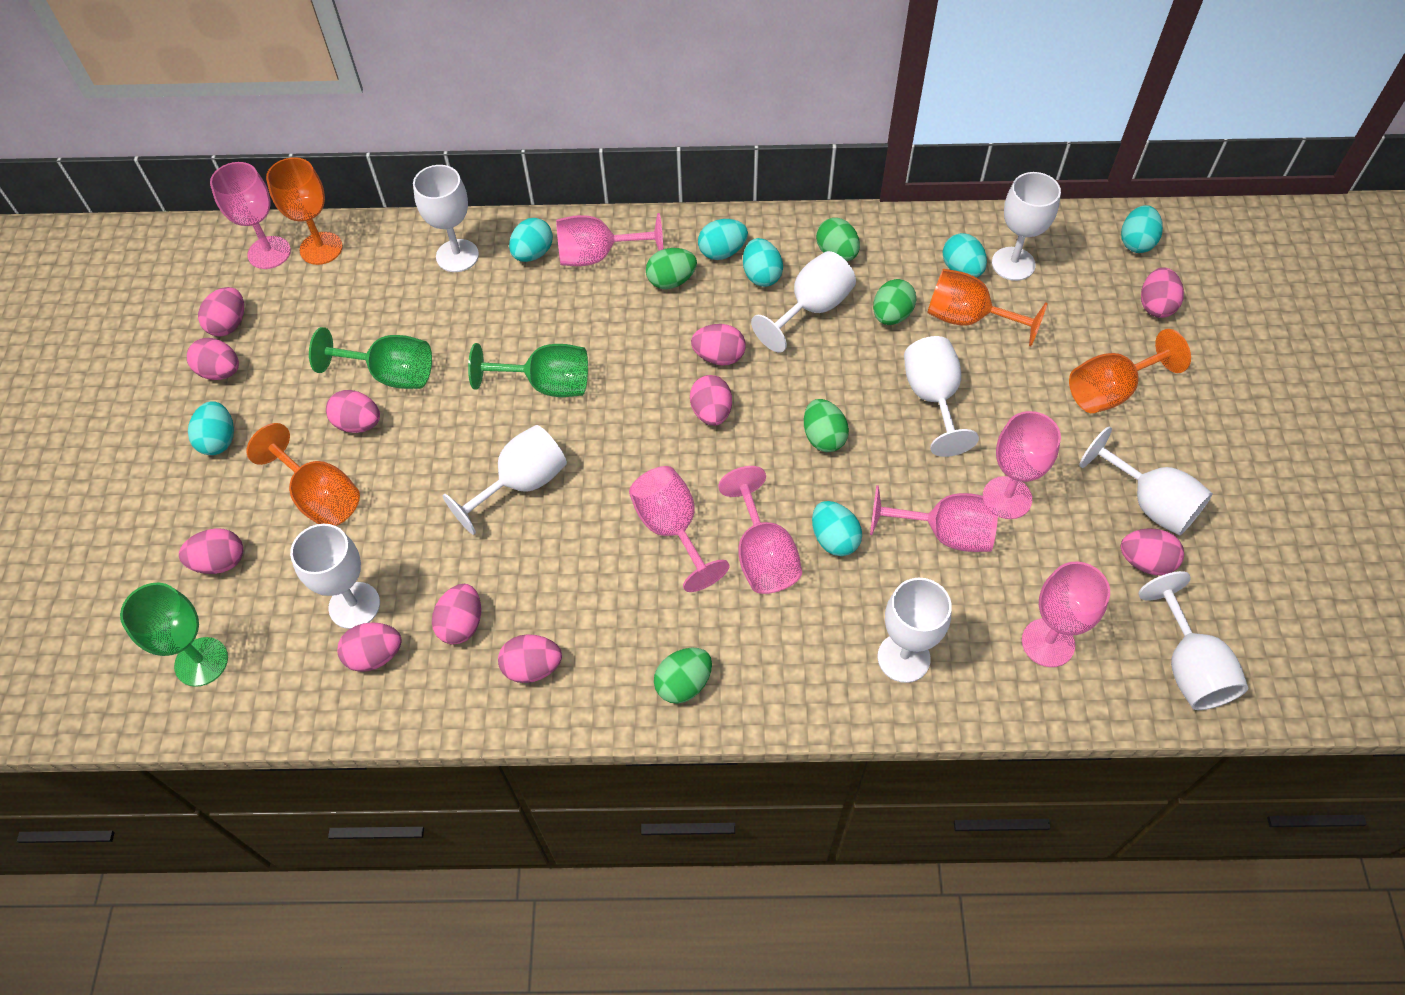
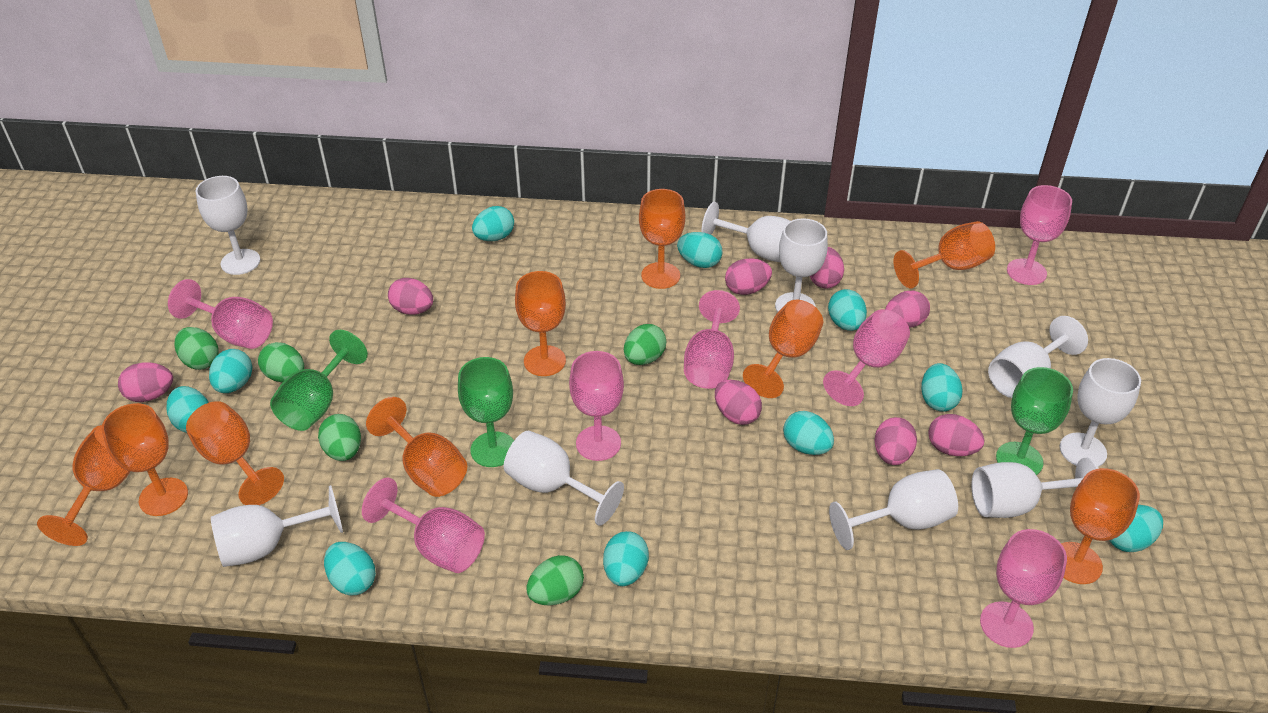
orange goblet: [246,423,360,526] [266,157,343,265] [927,269,1048,347] [1069,329,1191,413] = 4 -> [37,425,131,546] [101,403,188,516] [186,401,284,505] [366,397,467,497] [515,271,566,376] [639,189,685,289] [743,300,823,398] [894,221,995,288] [1061,468,1140,584] = 9
pink egg: [179,528,243,574] [187,338,239,380] [198,287,244,337] [326,390,380,433] [337,622,402,672] [432,584,481,644] [498,634,562,683] [690,375,732,426] [691,324,746,365] [1121,528,1184,575] [1141,267,1184,318] = 11 -> [118,362,173,402] [388,278,433,315] [715,380,762,425] [725,258,772,295] [810,247,844,289] [875,417,917,465] [885,291,930,328] [928,414,985,456] = 8
turquoise egg: [188,401,234,455] [509,218,553,262] [698,219,748,260] [743,238,783,287] [812,501,862,556] [943,233,987,277] [1121,205,1163,253] = 7 -> [166,386,209,433] [209,349,252,393] [324,542,376,596] [472,206,514,241] [603,531,649,586] [677,232,723,268] [783,411,834,455] [828,289,867,331] [921,363,963,412] [1109,505,1163,552] = 10

